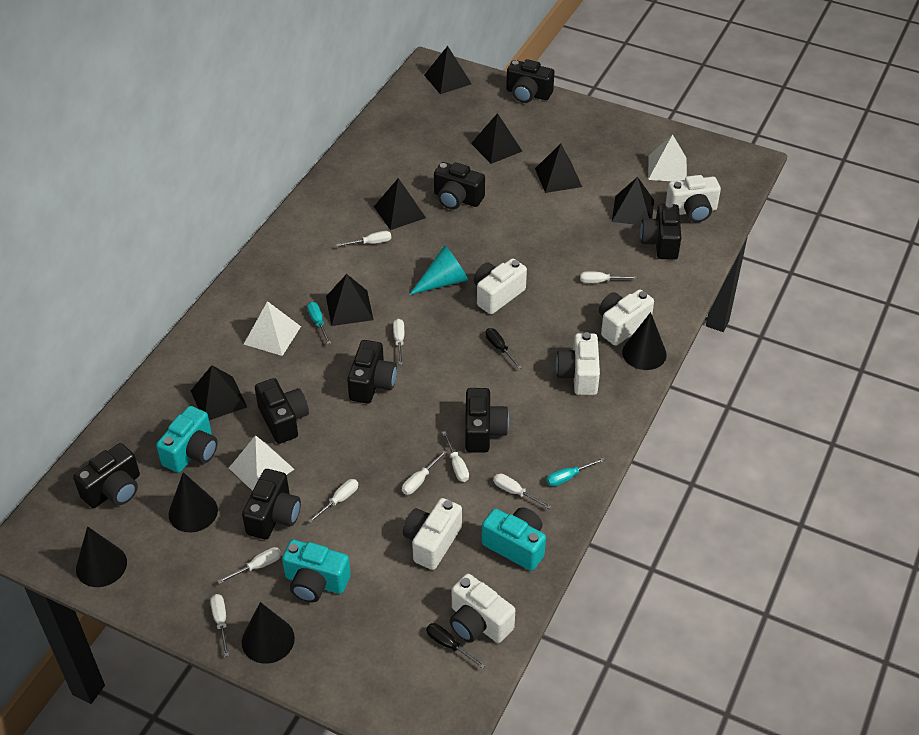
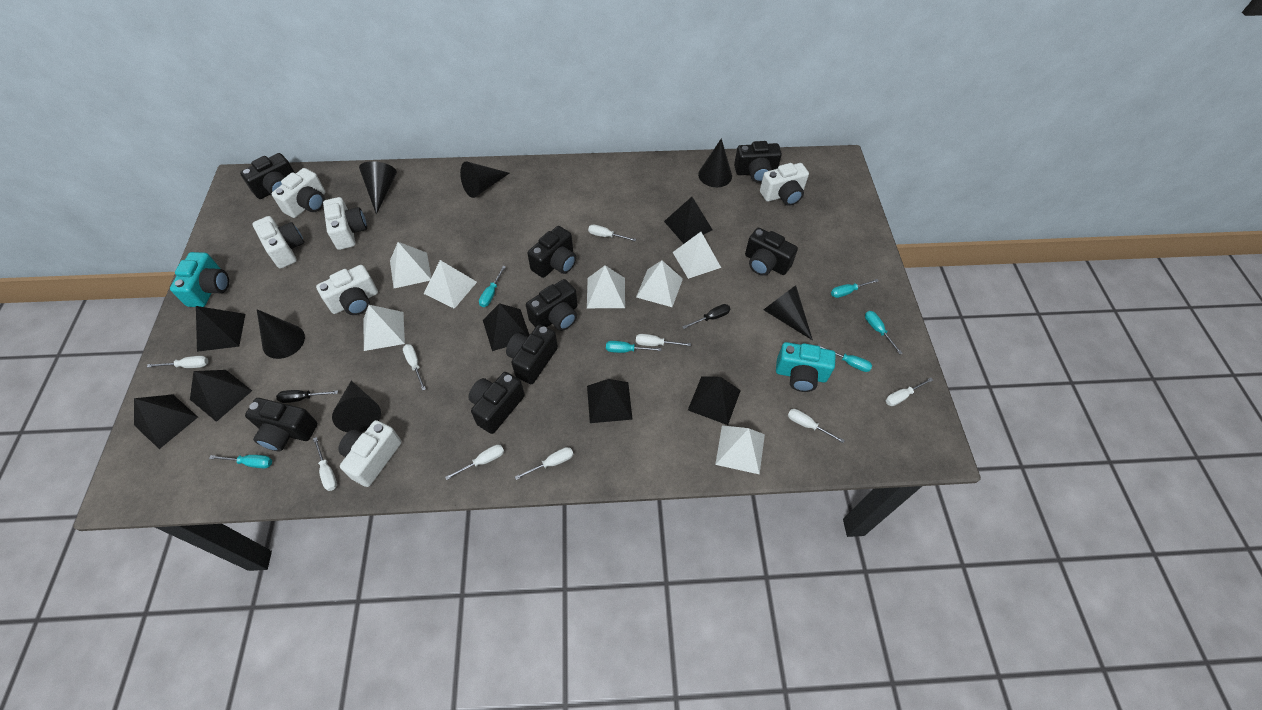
black cone: [76,526,127,587] [169,472,218,532] [242,602,295,664] [622,312,667,370] = 4 -> [257,309,305,359] [332,381,381,433] [359,161,397,214] [460,161,509,198] [698,138,732,187] [764,285,813,340] = 6
turquoise camera: [156,406,218,473] [282,540,351,603] [482,507,546,571] = 3 -> [170,252,229,307] [776,342,836,392] = 2
turquoise cone: [409,245,468,295] = 1 -> none = 0
turquoise screwdriver: [307,302,331,344] [547,457,605,486] = 2 -> [209,455,272,468] [479,266,506,307] [606,341,661,353] [818,345,872,372] [831,279,879,298] [865,311,902,354] = 6
white pyramid: [229,435,294,491] [244,301,301,356] [648,134,687,181] = 3 -> [364,305,405,351] [390,242,431,288] [424,260,477,309] [587,265,625,308] [636,260,683,307] [673,232,721,279] [715,425,765,474] = 7

